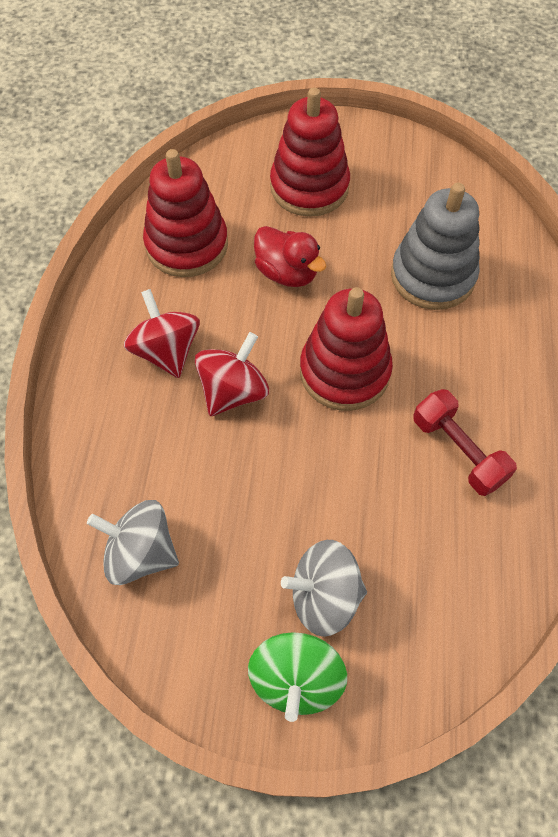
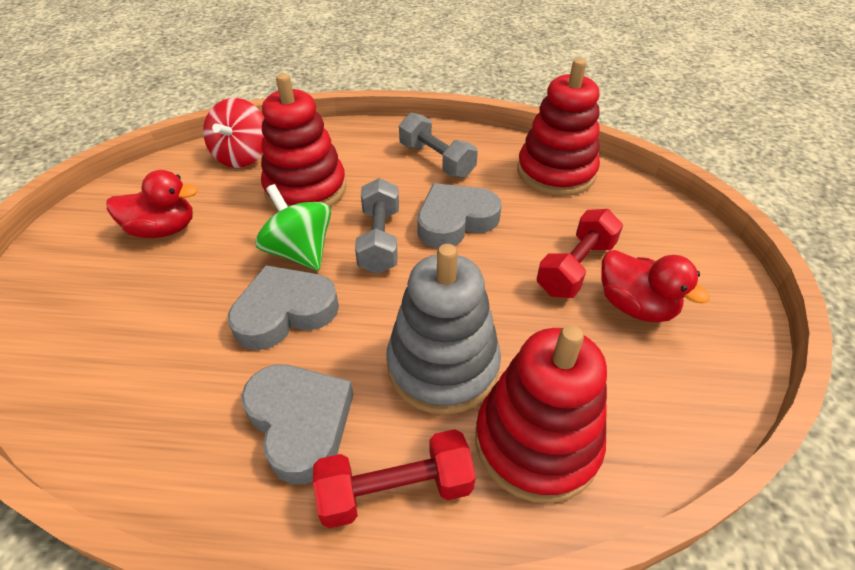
grey dumbbell: none = 0 -> [355,178,399,274] [399,113,478,178] = 2
grey heart: none = 0 -> [228,265,339,350] [241,364,354,484] [417,183,502,248] = 3
grey spinning top: [87,500,179,585] [281,540,367,637] = 2 -> none = 0
red duck: [254,226,326,287] = 1 -> [107,170,198,238] [602,250,710,322] = 2
red dumbbell: [413,389,517,496] = 1 -> [313,429,476,529] [537,209,623,298] = 2
red spinning top: [124,289,200,378] [195,332,269,416] = 2 -> [203,98,264,168] = 1

